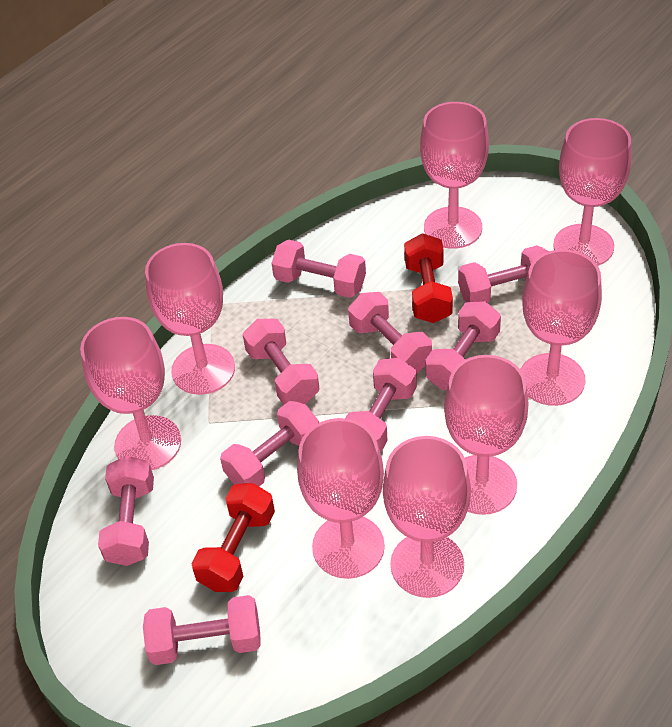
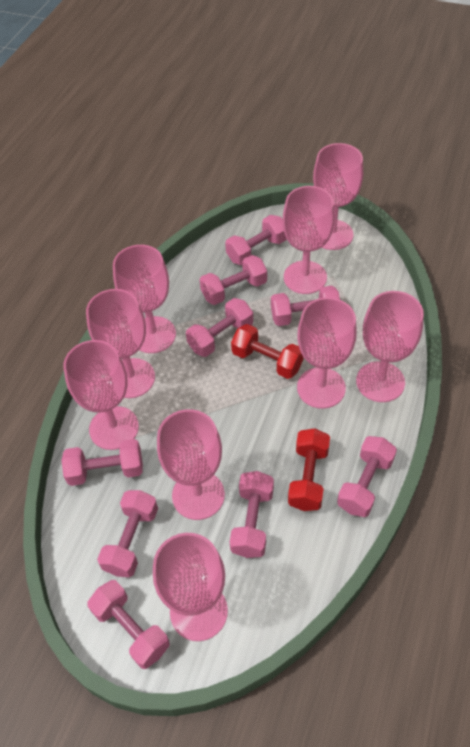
pink goblet: [80,317,181,470] [145,243,235,395] [297,418,385,579] [383,436,471,598] [420,102,489,249] [444,355,529,515] [520,249,602,406] [553,118,631,266] = 8 -> [63,340,139,450] [86,289,155,398] [113,245,176,353] [153,533,228,641] [157,409,225,520] [283,186,335,294] [297,297,357,409] [313,143,363,250] [356,291,424,402] = 9

